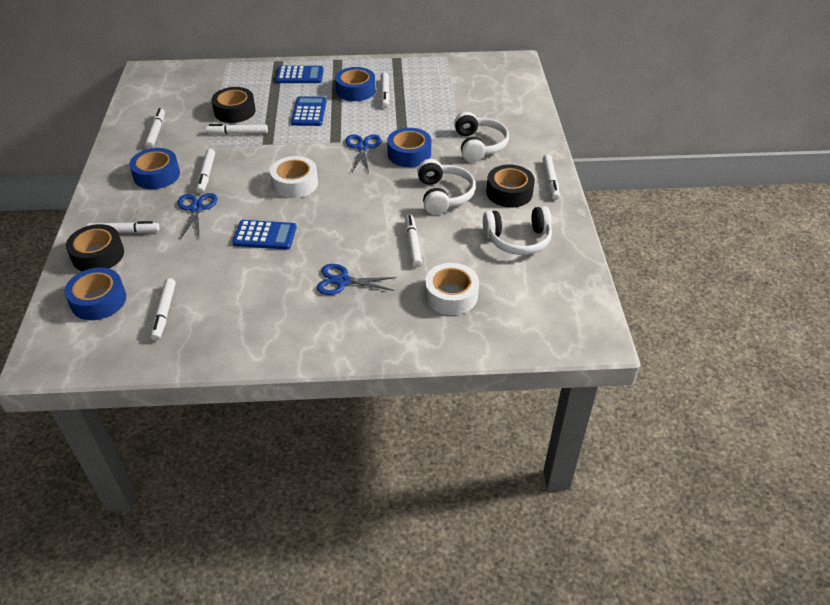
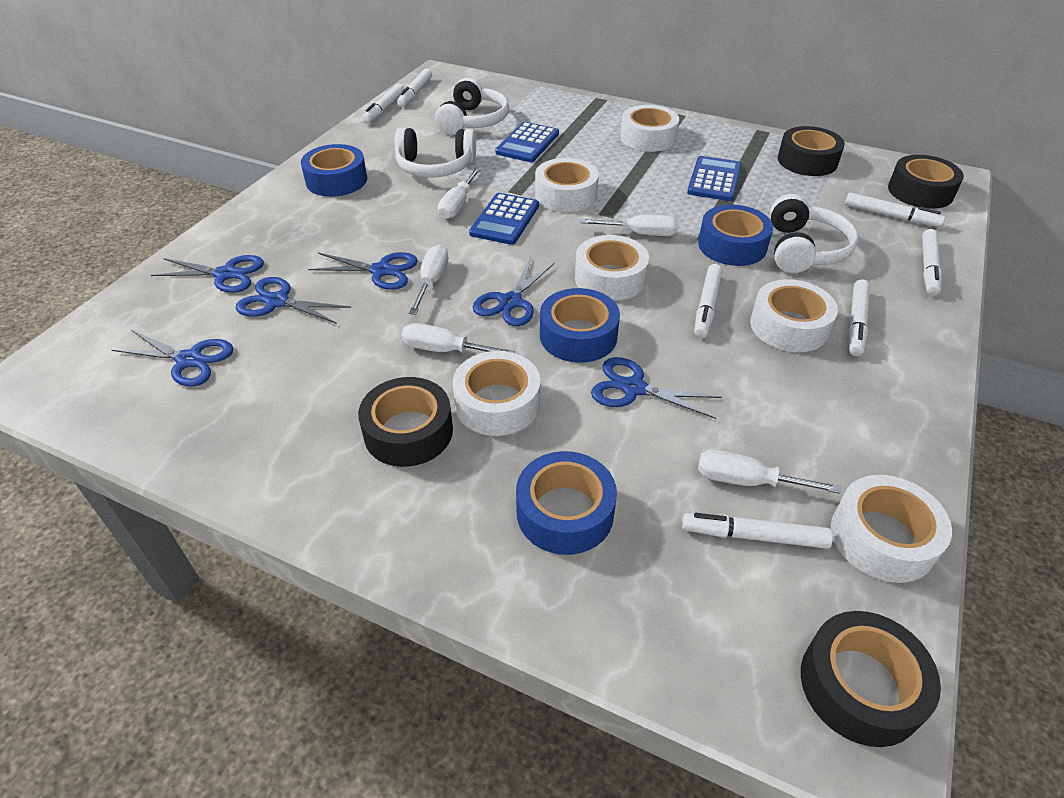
black tape: [66,224,124,271] [211,87,256,123] [486,165,535,207] = 3 -> [358,377,453,467] [778,126,845,176] [801,611,941,747] [888,155,964,209] = 4
blue scissors: [178,193,218,240] [317,264,397,295] [345,134,381,172] = 3 -> [112,330,234,386] [151,255,264,293] [235,277,351,324] [308,252,418,290] [473,258,555,326] [591,357,722,419] = 6
white marker: [87,221,160,233] [145,108,165,149] [151,278,176,341] [196,149,215,193] [206,124,268,135] [380,72,390,108] [405,214,422,267] [543,154,560,200] = 8 -> [362,84,405,124] [397,68,432,107] [682,513,833,549] [694,264,722,338] [845,192,945,227] [848,279,870,356] [922,229,942,295] = 7
white screwdriver: none = 0 -> [402,323,515,353] [409,245,448,315] [438,168,481,219] [580,215,678,236] [698,450,840,494] = 5
white tape: [270,156,318,198] [425,263,479,315] = 2 -> [452,351,540,436] [535,158,599,212] [575,235,649,301] [620,105,679,152] [750,279,838,352] [831,475,952,583] = 6

